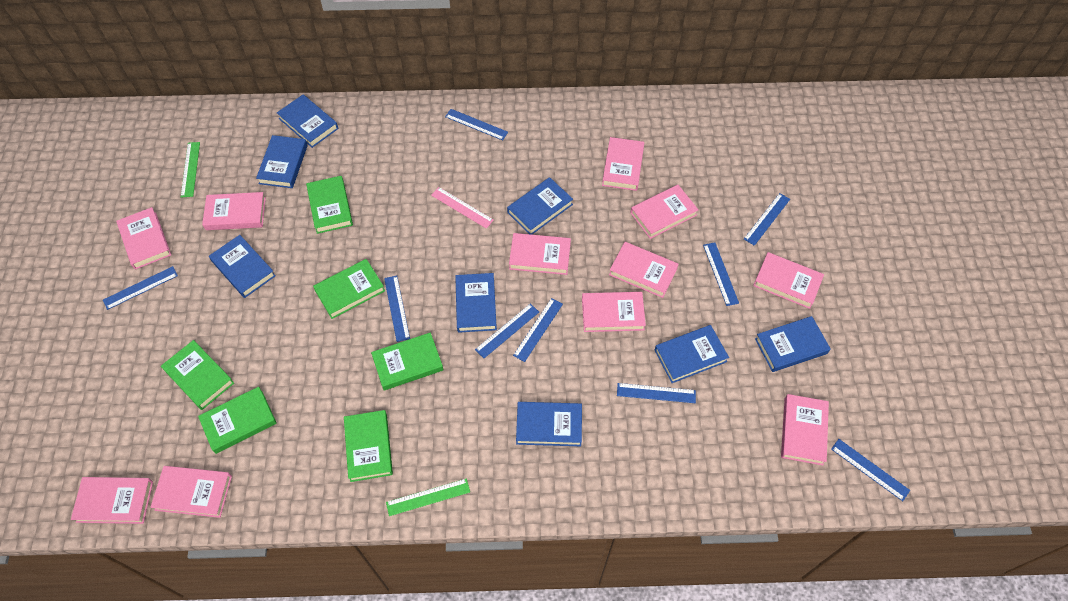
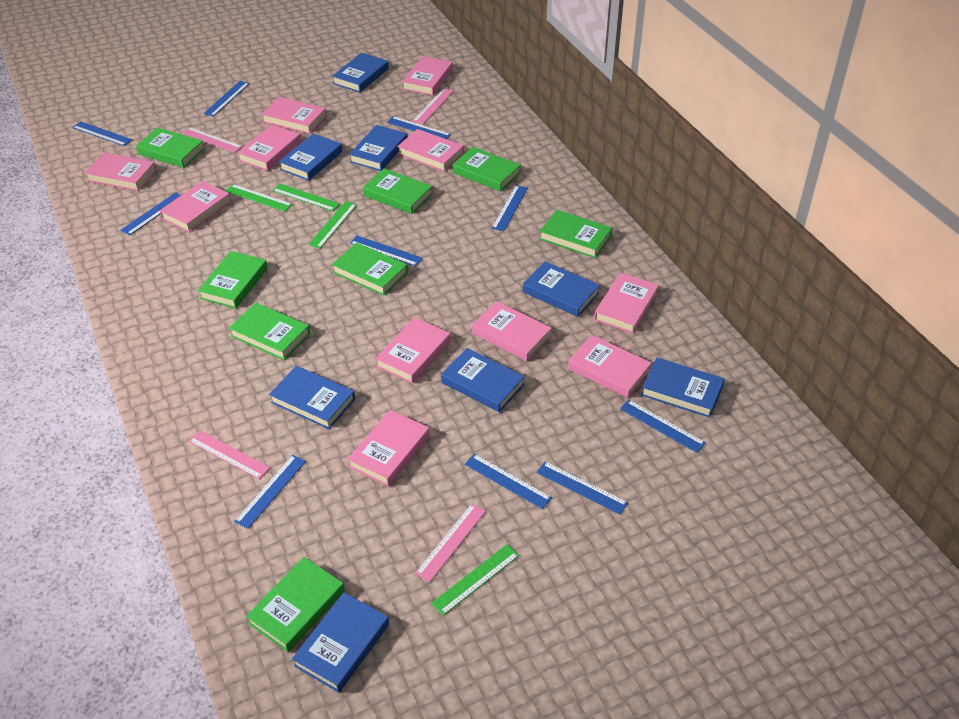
blue ruler: [103,266,178,310] [384,276,410,342] [445,109,508,140] [475,304,539,358] [513,298,563,362] [617,383,696,403] [703,242,739,306] [744,193,790,246] [831,439,910,501] = 9 -> [72,122,132,146] [120,192,181,236] [204,81,250,117] [234,455,306,529] [350,236,423,266] [387,116,451,139] [465,454,552,509] [492,185,528,231] [536,462,628,514] [620,400,706,453] = 10
green book: [161,340,234,410] [198,387,277,454] [306,176,353,234] [313,259,385,319] [344,410,393,482] [371,333,443,391] = 6 -> [136,128,205,168] [198,251,268,309] [229,303,310,360] [246,557,345,652] [332,242,408,296] [363,168,432,214] [453,147,520,192] [540,210,612,258] = 8
green ruler: [181,142,200,197] [386,478,470,516] = 2 -> [226,184,293,212] [272,183,340,211] [308,201,357,248] [431,544,519,616] = 4
pink ruler: [431,187,494,229] = 1 -> [181,127,242,153] [189,430,270,479] [413,88,454,124] [415,504,486,582] = 4

